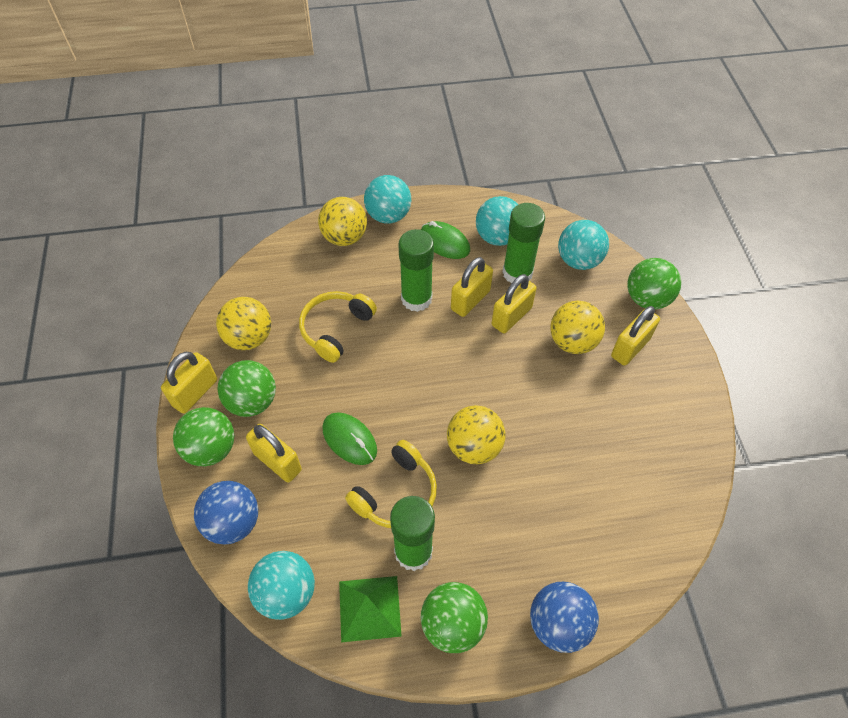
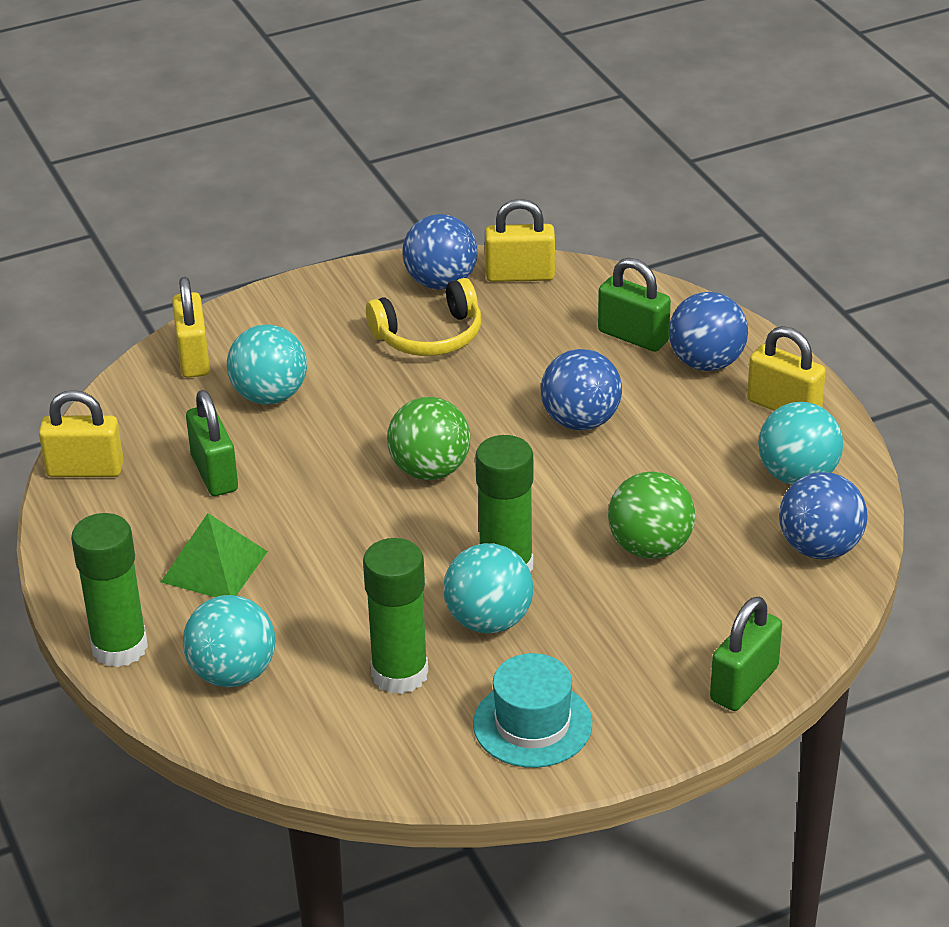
blue ball: [194,481,258,545] [530,582,599,653] = 2 -> [402,214,478,290] [541,349,622,430] [669,292,748,371] [779,472,868,559] = 4
green ball: [173,407,234,466] [217,360,276,417] [421,582,488,653] [627,258,681,310] = 4 -> [387,397,470,480] [608,471,695,559] = 2
green mouse: [323,412,377,465] [421,221,470,259] = 2 -> none = 0
green padlock: none = 0 -> [186,390,238,496] [598,258,671,352] [710,597,782,711] = 3
turquoise hat: none = 0 -> [473,653,592,768] = 1
yellow ball: [216,297,271,350] [318,197,367,246] [447,405,505,464] [550,301,605,354] = 4 -> none = 0
yellow headphones: [299,291,377,363] [345,440,437,528] = 2 -> [366,278,481,356] = 1
yellow padlock: [161,352,217,414] [246,424,302,483] [451,257,493,317] [492,274,537,333] [611,306,660,365] = 5 -> [39,390,124,477] [172,277,210,378] [485,199,555,282] [747,326,826,411] = 4

